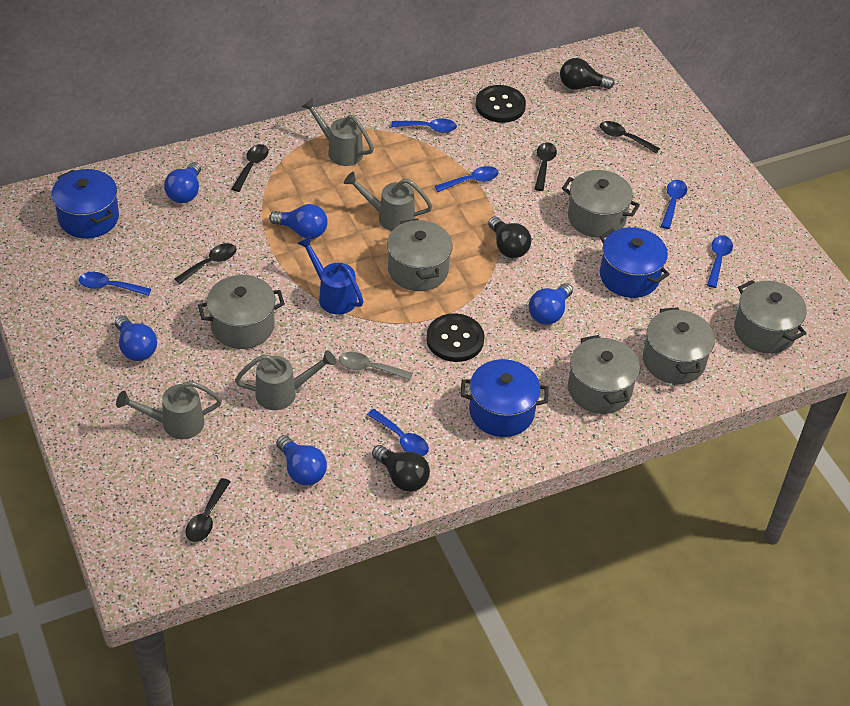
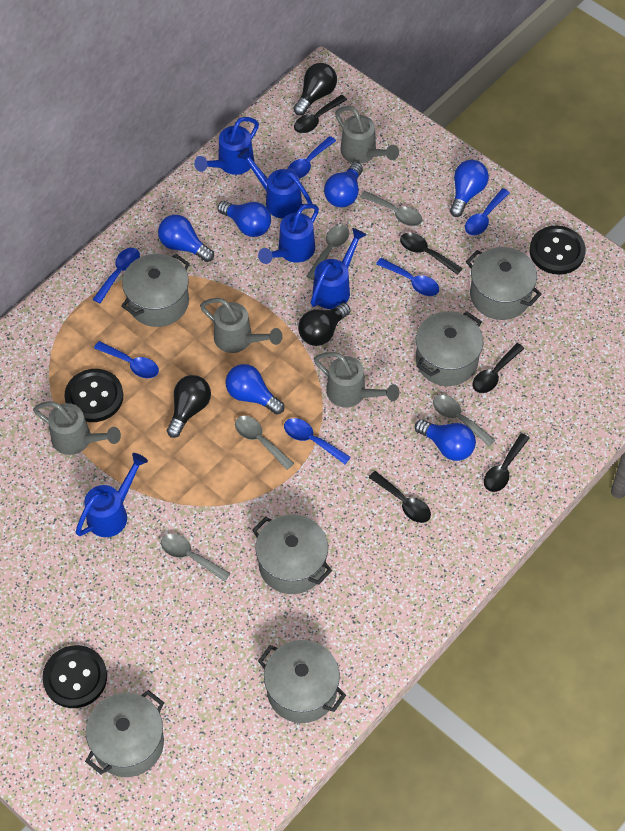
black button: [426,313,485,362] [476,85,526,123] = 2 -> [42,645,107,708] [65,369,123,422] [530,226,586,275] = 3
blue light bulb: [115,315,157,361] [164,162,201,203] [269,204,328,239] [276,435,327,485] [529,283,573,325] = 5 -> [158,215,214,262] [217,201,271,237] [225,364,285,414] [324,162,363,207] [415,419,476,461] [450,160,489,217] = 6
blue pot: [52,169,119,239] [461,359,548,437] [600,227,670,298] = 3 -> none = 0
blue watering can: [297,236,364,315] = 1 -> [76,453,148,537] [194,117,259,175] [237,147,313,218] [258,204,319,264] [311,228,367,309] = 5
grey spoon: [339,352,413,380] = 1 -> [161,533,231,582] [235,416,294,470] [307,224,349,280] [360,191,422,226] [433,395,495,446] = 5

